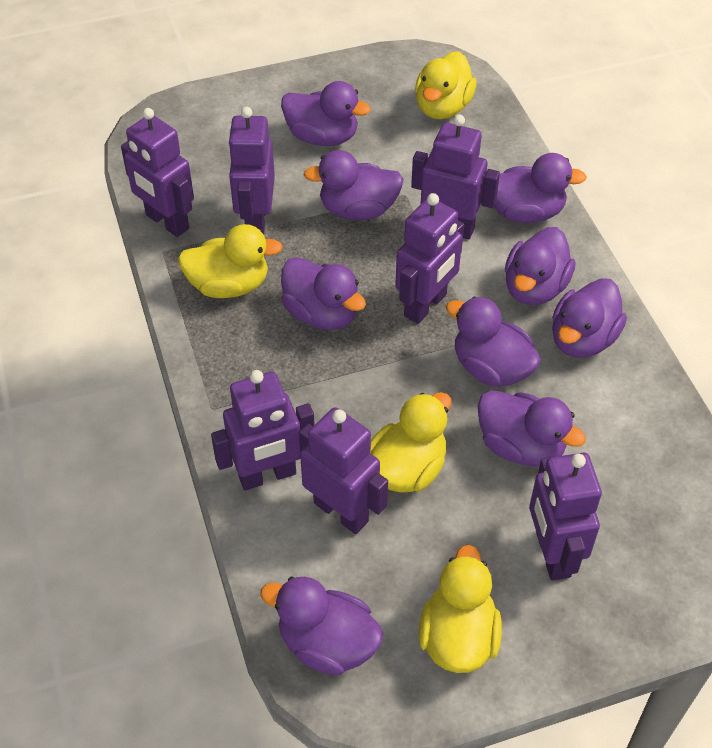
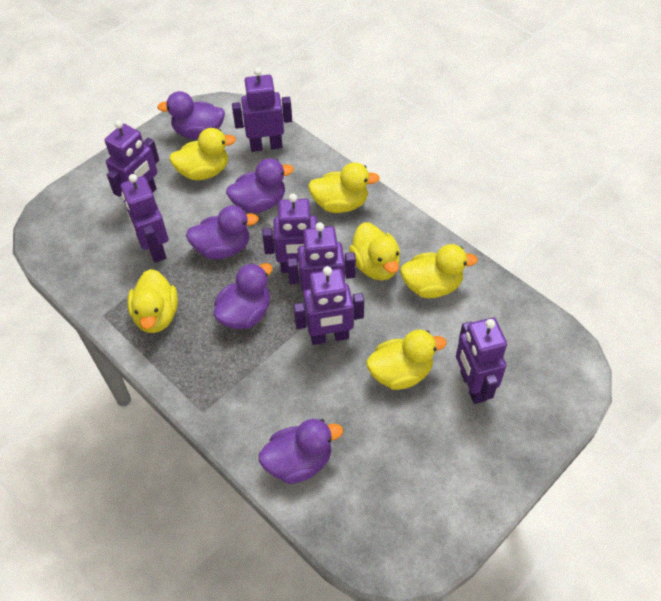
purple duck: [260,576,383,675] [281,81,371,146] [281,257,366,330] [303,150,404,220] [446,297,541,387] [478,390,586,467] [494,153,587,223] [505,227,576,305] [552,278,627,358] = 9 -> [157,91,225,140] [186,205,259,259] [214,263,272,329] [226,158,294,213] [259,419,343,484] = 5
yellow duck: [178,224,283,298] [370,392,451,493] [415,51,477,119] [419,545,502,673] = 4 -> [127,269,178,333] [169,128,236,180] [308,163,380,213] [349,222,400,281] [366,330,447,390] [400,244,478,298] = 6

